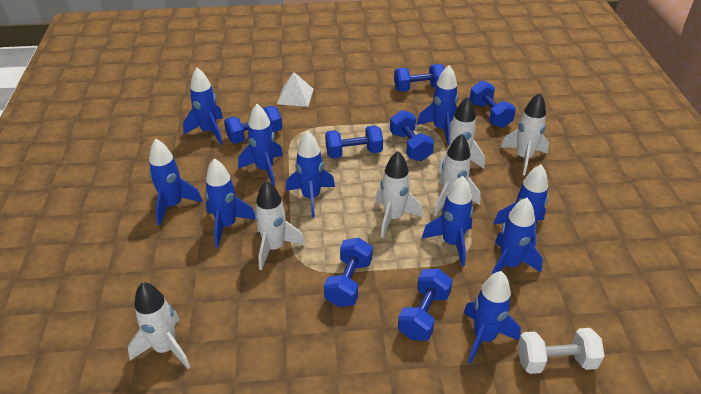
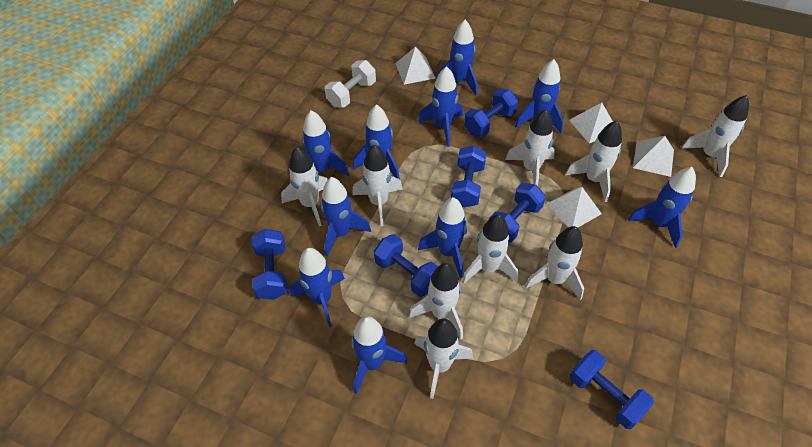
blue dumbbell: [224,106,282,144] [324,237,373,307] [325,125,383,158] [390,110,434,161] [394,64,445,92] [398,269,453,341] [470,81,516,128] = 7 -> [252,229,288,300] [374,234,438,297] [451,145,487,208] [464,89,518,137] [489,183,546,243] [569,350,654,429] = 6
white pyramid: [277,72,314,107] = 1 -> [395,47,436,85] [547,187,602,228] [569,103,613,143] [633,136,674,177] = 4
white rocket: [127,282,190,369] [255,180,305,270] [375,151,423,238] [434,134,480,216] [438,97,485,174] [500,93,549,175] = 6 -> [281,147,328,226] [352,145,403,226] [409,263,463,340] [414,319,473,399] [462,214,518,284] [505,109,555,186] [525,226,584,300] [565,121,622,202] [681,95,749,177] = 9

